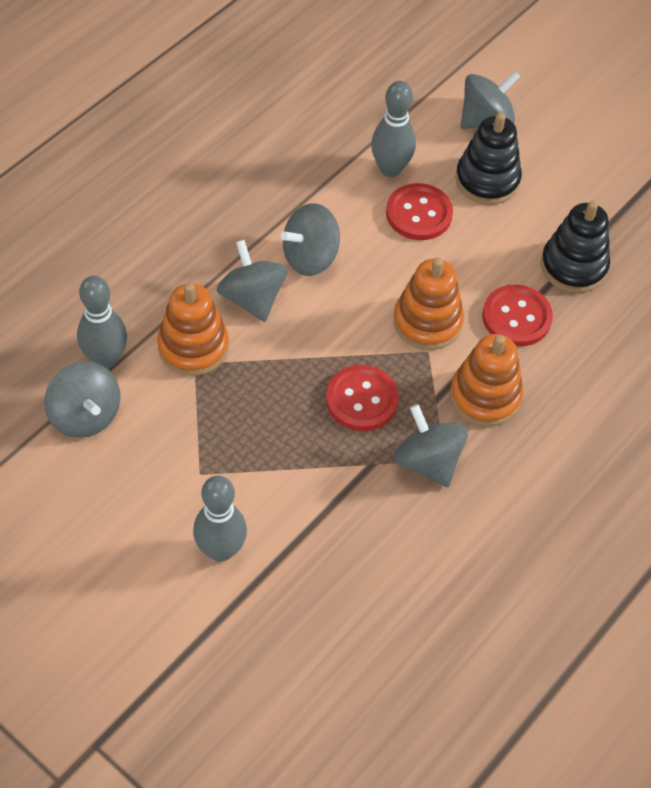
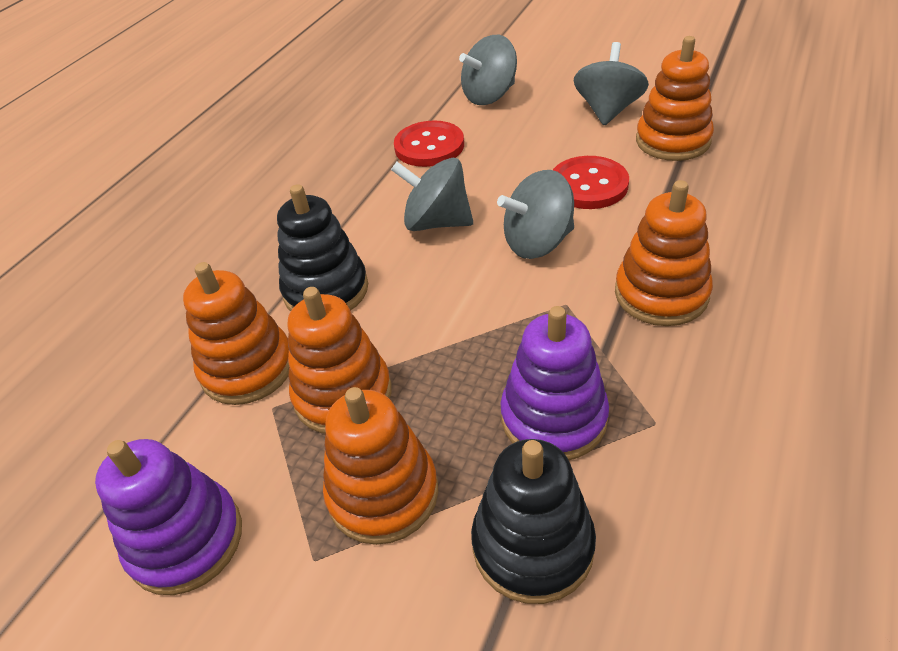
grey bowling pin: [77,276,127,369] [193,475,247,562] [371,81,416,177] = 3 -> none = 0
grey spinning top: [44,361,121,438] [216,240,288,322] [281,203,340,276] [394,404,468,487] [461,71,520,129] = 5 -> [391,158,473,231] [459,35,517,105] [497,170,574,259] [574,42,649,125] = 4
orange stacking toy: [157,283,229,376] [393,258,464,350] [450,334,523,426] = 3 -> [183,262,289,405] [288,287,392,434] [323,387,438,545] [615,180,713,326] [636,36,714,161] = 5
purple stacking toy: none = 0 -> [95,439,242,595] [500,306,609,460] = 2
red button: [326,365,399,431] [386,183,453,240] [482,285,553,346] = 3 -> [394,120,464,167] [553,156,629,209] = 2

